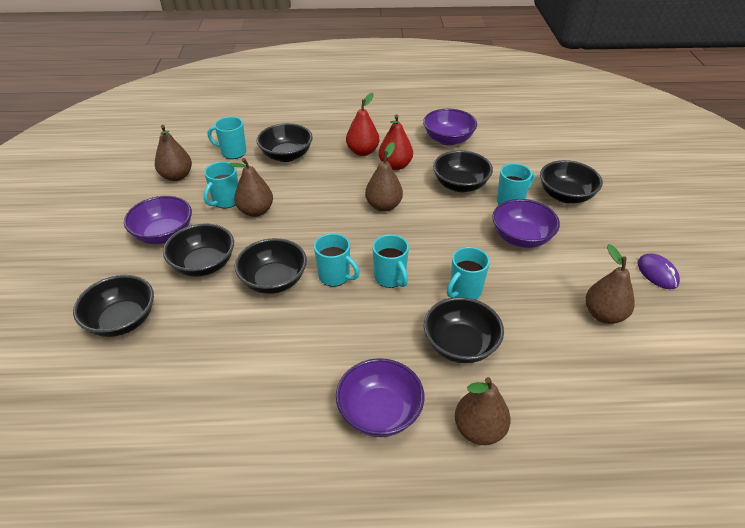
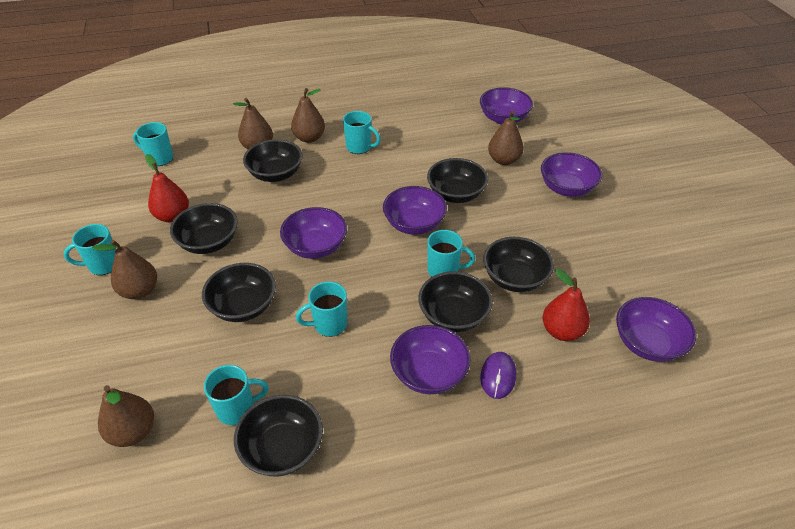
purple bowl: [124,196,192,244] [336,358,424,437] [423,109,477,146] [492,199,560,248] = 4 -> [280,207,347,259] [383,186,447,235] [390,325,471,394] [480,87,533,125] [541,152,602,197] [616,297,696,362] = 6

